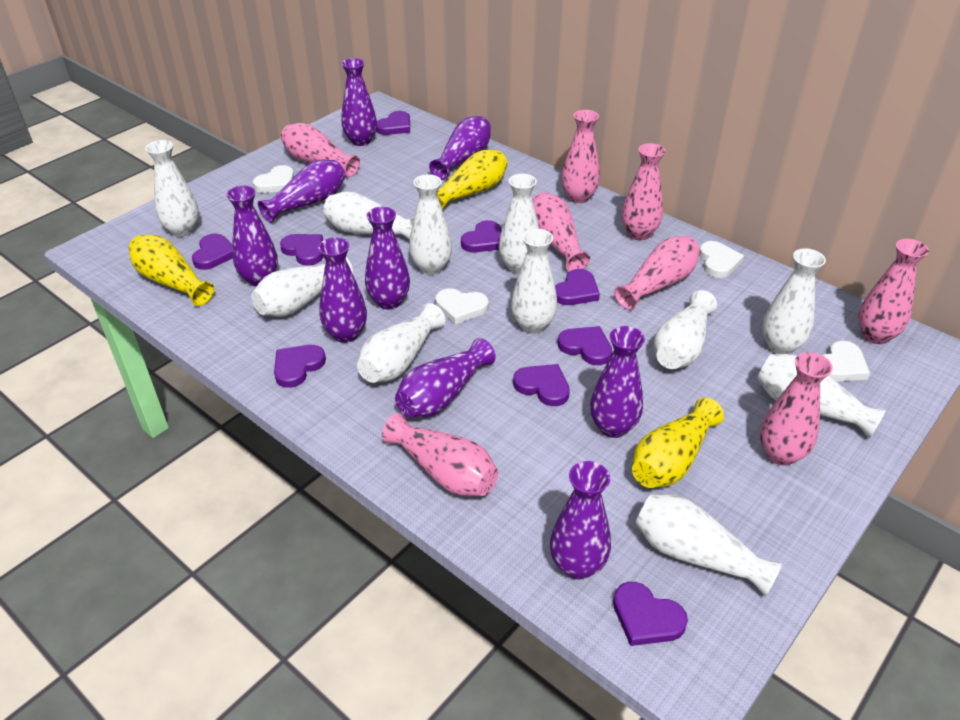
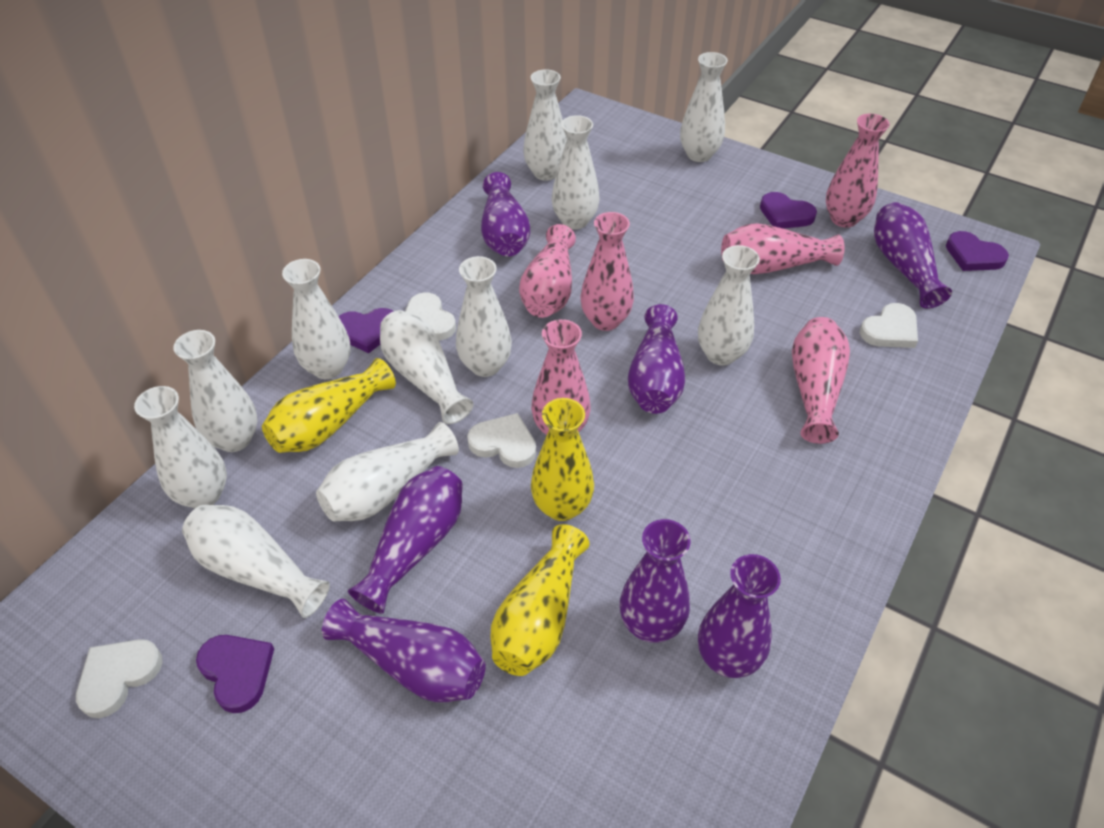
pink vase: [281,123,360,177] [382,413,498,497] [532,192,590,272] [561,110,600,203] [614,236,700,310] [622,143,665,240] [760,352,833,465] [858,239,929,344] = 8 -> [519,224,576,318] [531,319,591,435] [581,212,634,331] [721,223,844,274] [792,317,850,444] [826,114,890,228] = 6
purple heart: [192,233,233,270] [274,345,326,388] [280,234,323,266] [376,111,410,135] [461,220,501,253] [513,364,570,406] [555,269,600,305] [558,326,612,365] [613,582,688,646] = 9 -> [196,635,274,713] [338,308,393,353] [760,192,817,229] [946,231,1009,271] = 4
purple vase: [226,185,278,287] [258,160,345,223] [318,237,367,343] [341,58,377,146] [365,207,410,309] [395,338,496,417] [429,116,491,180] [550,461,611,579] [590,326,645,438] = 9 -> [322,599,486,702] [348,466,463,614] [481,172,530,257] [620,519,691,643] [628,304,685,414] [698,554,781,678] [874,202,952,309] = 7

